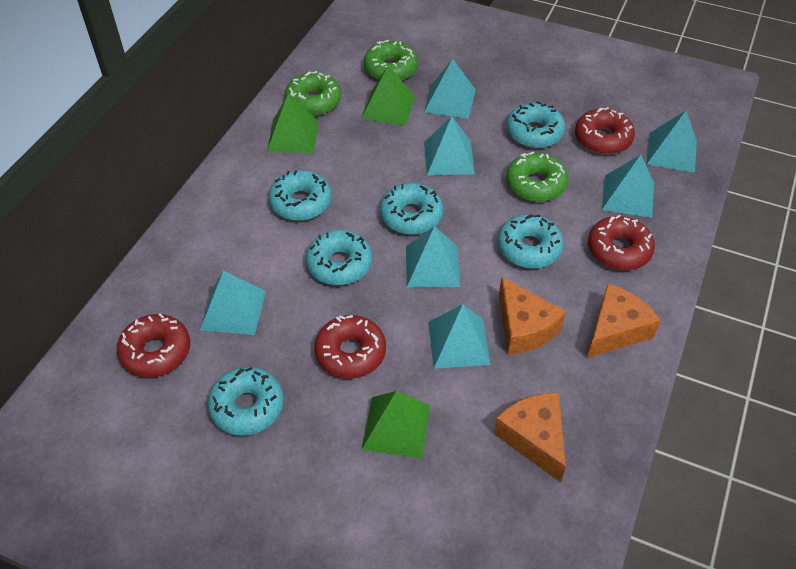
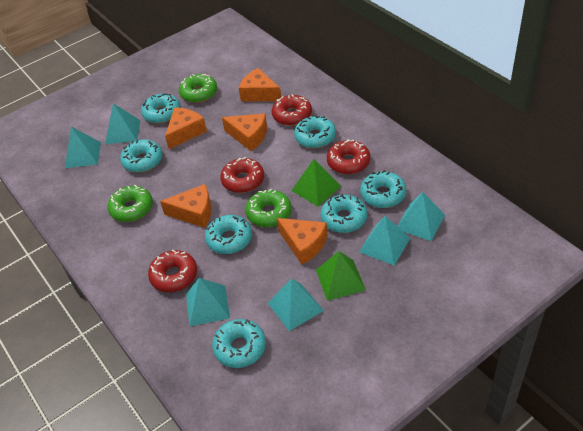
green pyramid: [267,94,319,153] [361,66,415,126] [361,391,430,458] = 3 -> [291,159,341,207] [316,251,366,301] = 2
orange cheese: [494,392,566,482] [499,277,566,355] [587,284,661,358] = 3 -> [160,184,212,228] [165,107,207,149] [222,113,267,151] [239,68,281,101] [277,218,328,265] = 5
turquoise donut: [207,367,284,436] [269,170,332,221] [306,230,372,285] [380,183,443,235] [498,214,564,269] [507,101,565,148] = 6 -> [120,140,162,172] [141,93,181,123] [205,215,252,254] [212,319,266,368] [294,115,336,148] [320,194,367,233] [360,170,406,208] = 7
turquoise pyramid: [200,271,266,335] [406,226,460,288] [424,59,476,119] [424,116,475,175] [428,304,491,369] [602,155,654,218] [646,111,697,173] = 7 -> [65,127,101,168] [105,103,140,144] [186,278,230,326] [268,278,324,331] [359,216,410,266] [397,192,445,241] = 6

